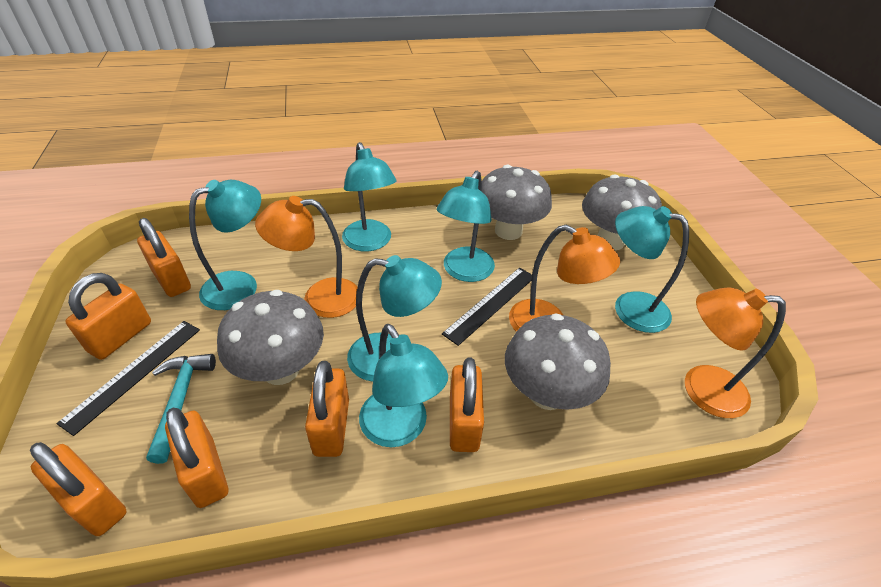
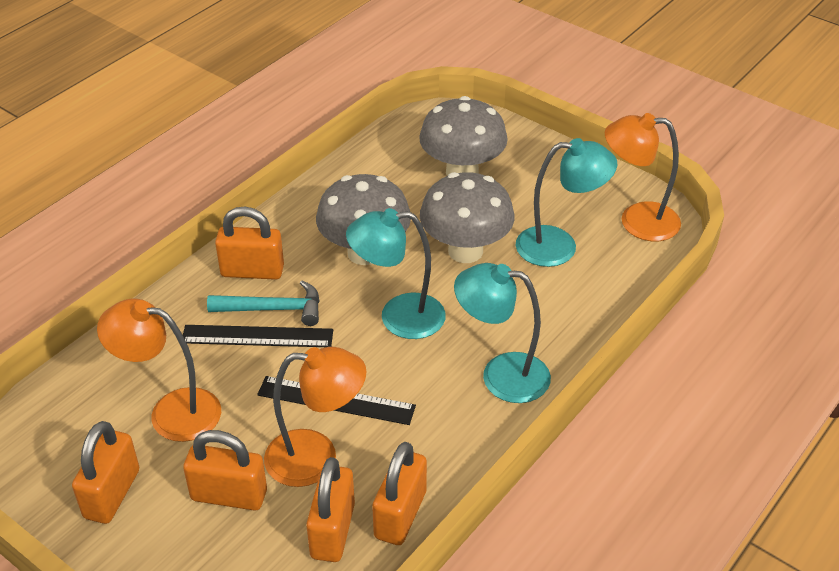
grey mushroom: [217,290,324,385] [482,165,552,240] [505,313,611,410] [582,175,662,250] = 4 -> [316,174,411,265] [419,96,508,176] [420,172,514,263] = 3
orange padlock: [30,442,127,536] [65,273,151,360] [137,218,191,297] [165,408,228,508] [305,361,349,457] [450,357,484,452] = 6 -> [72,421,139,524] [183,430,267,511] [215,206,284,280] [306,457,355,562] [372,442,427,545] = 5
turquoise lamp: [189,180,261,310] [342,142,396,252] [347,255,442,382] [359,324,448,447] [437,171,495,282] [615,206,689,333] = 6 -> [346,208,446,339] [454,263,551,403] [516,138,617,267] = 3

